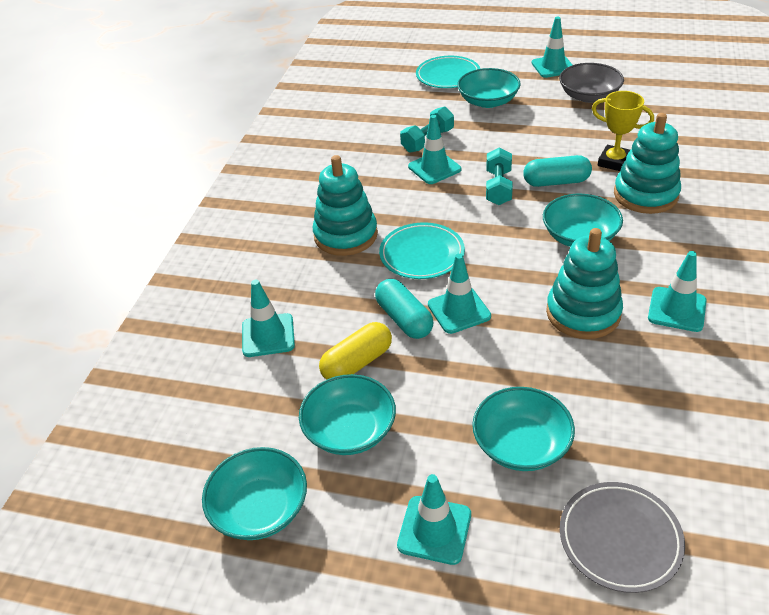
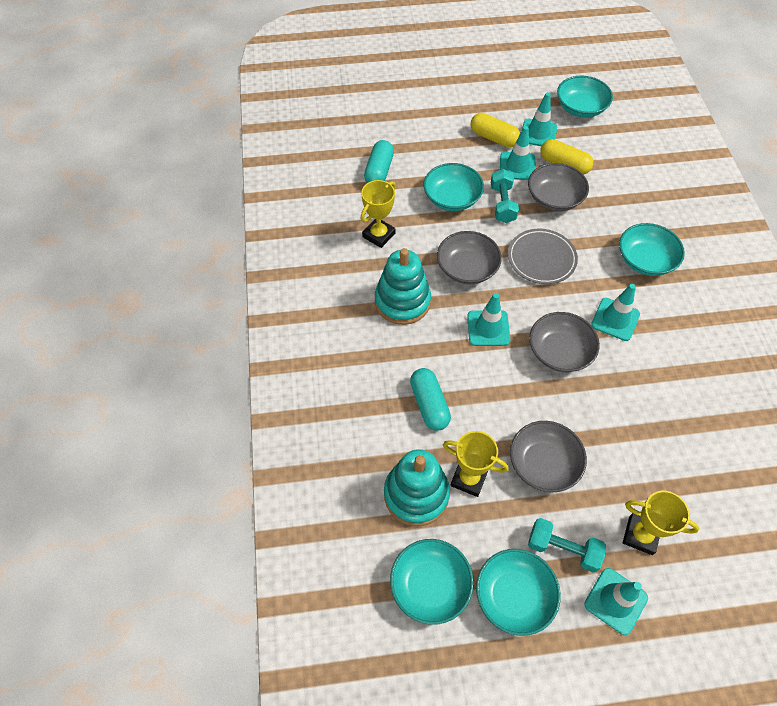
grey bowl: [559,63,624,103] = 1 -> [437,231,502,284] [510,421,587,492] [528,163,589,211] [529,312,600,372] = 4
turquoise plate: [379,222,465,279] [416,56,480,88] = 2 -> none = 0
turquoise stacking toy: [313,155,378,256] [546,228,623,339] [614,113,681,214] = 3 -> [375,248,431,325] [384,449,450,526] = 2
turquoise traffic cone: [242,279,295,357] [397,474,471,565] [408,115,461,184] [428,253,491,334] [532,17,572,78] [648,251,707,332] = 6 -> [467,293,510,346] [500,126,535,180] [522,92,557,146] [584,568,648,635] [591,284,640,341] = 5
yellow capsule: [319,322,392,379] = 1 -> [471,113,520,148] [540,139,593,175] = 2
yellow trophy: [592,91,654,171] = 1 -> [360,180,396,248] [443,431,509,497] [623,491,699,555] = 3

